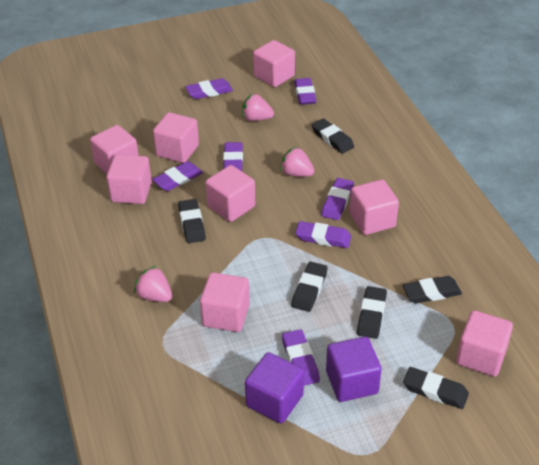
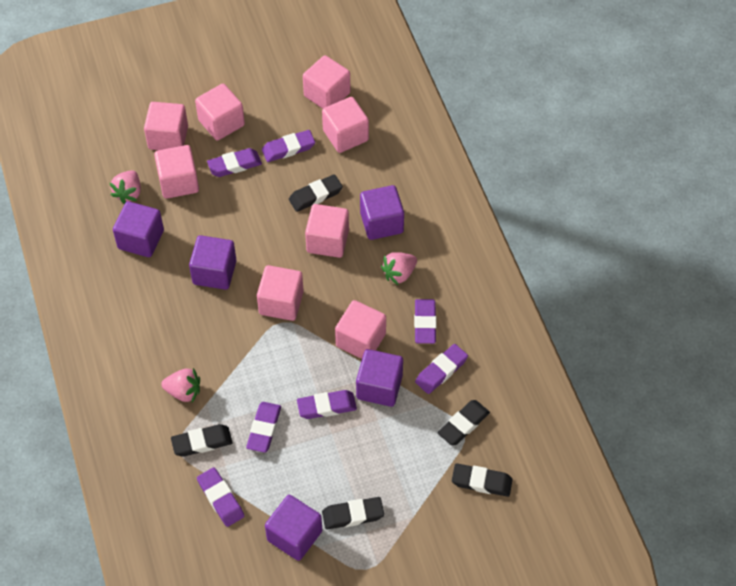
black eraser: [178,199,206,243] [291,262,328,312] [311,118,354,154] [357,286,387,339] [403,276,462,303] [403,367,469,409] = 6 -> [171,424,233,457] [289,174,343,212] [322,497,384,530] [437,400,490,446] [452,463,513,497] = 5
purple cube: [245,352,304,423] [326,336,382,402] = 2 -> [113,201,164,257] [189,235,236,290] [265,495,322,561] [356,349,403,407] [360,185,404,240] = 5

